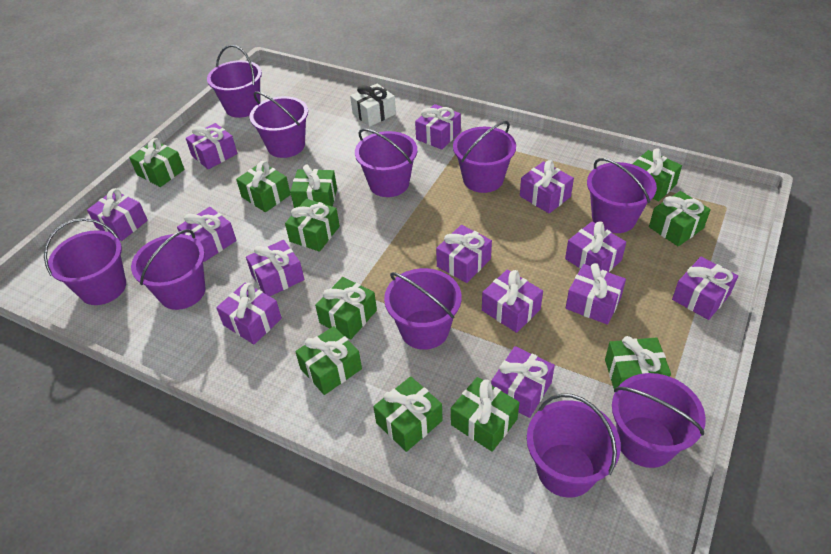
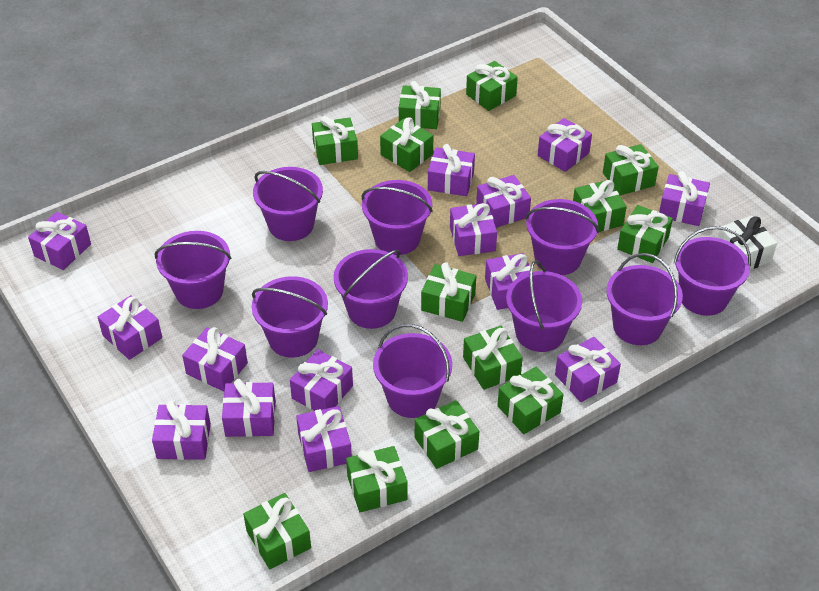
green gift: [129,138,184,187] [236,161,291,212] [285,199,340,252] [290,165,337,208] [295,326,362,395] [315,277,377,340] [373,376,443,452] [451,377,519,452] [605,336,671,390] [633,149,682,202] [649,191,711,246] = 11 -> [243,493,311,569] [312,116,358,165] [346,446,408,512] [380,117,433,172] [399,81,441,129] [415,400,479,469] [421,262,476,322] [463,325,523,390] [466,61,518,111] [497,367,563,434] [573,180,627,232] [603,144,659,196] [617,205,673,263] = 13
purple gift: [87,188,148,241] [177,207,237,262] [186,123,237,169] [216,282,282,345] [246,240,304,296] [415,104,461,150] [436,225,492,283] [482,269,543,333] [491,346,555,418] [520,160,574,213] [565,222,626,272] [566,263,626,325] [672,257,738,320] = 13 -> [28,212,91,270] [98,295,162,360] [152,401,211,460] [182,327,248,391] [222,379,276,437] [290,349,353,411] [296,406,352,472] [428,144,475,196] [450,203,497,256] [476,175,531,228] [485,253,531,310] [538,118,592,172] [555,337,621,402] [659,171,710,226] = 14

